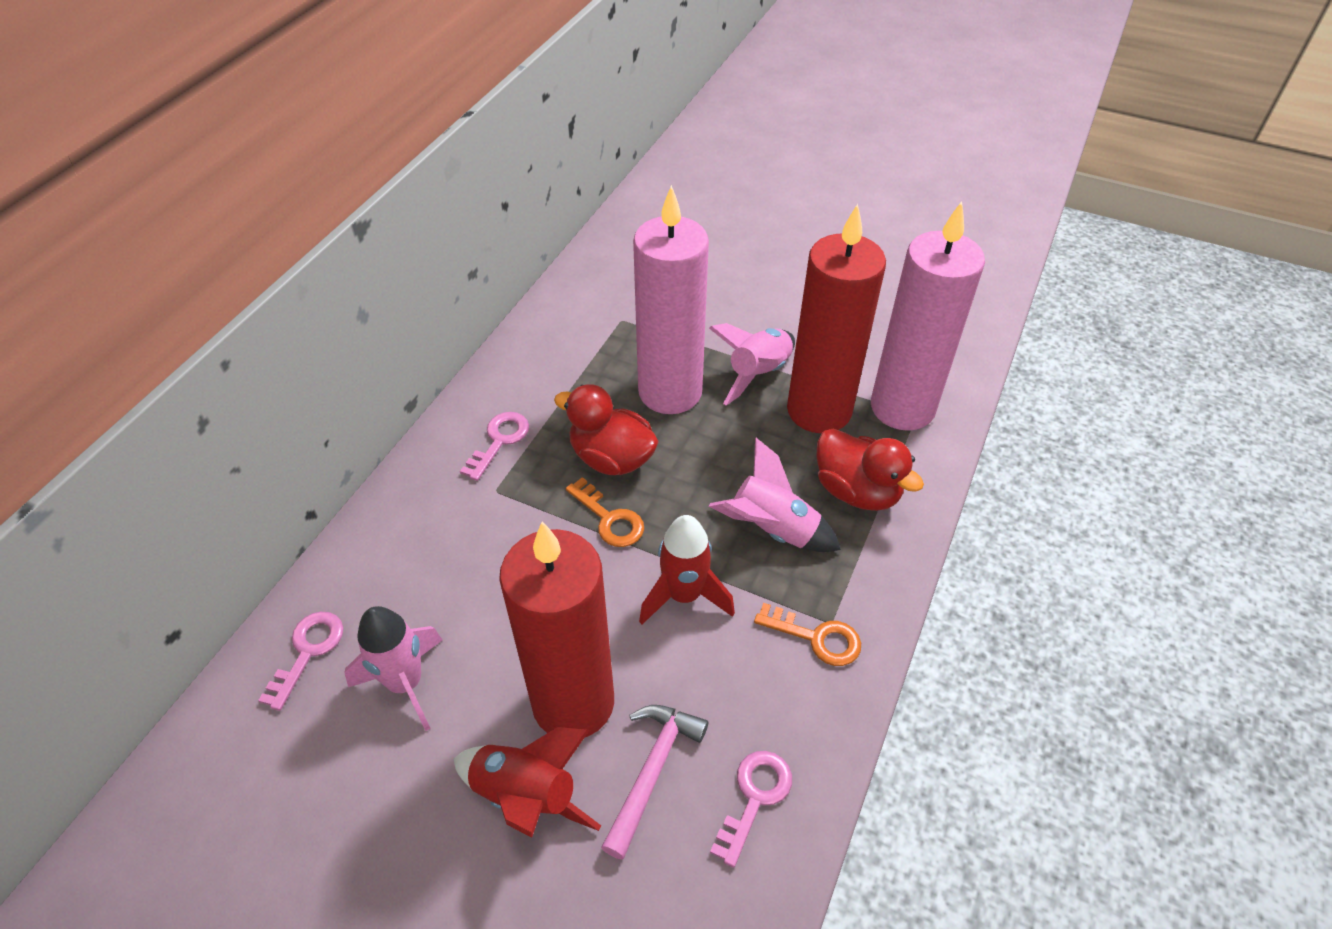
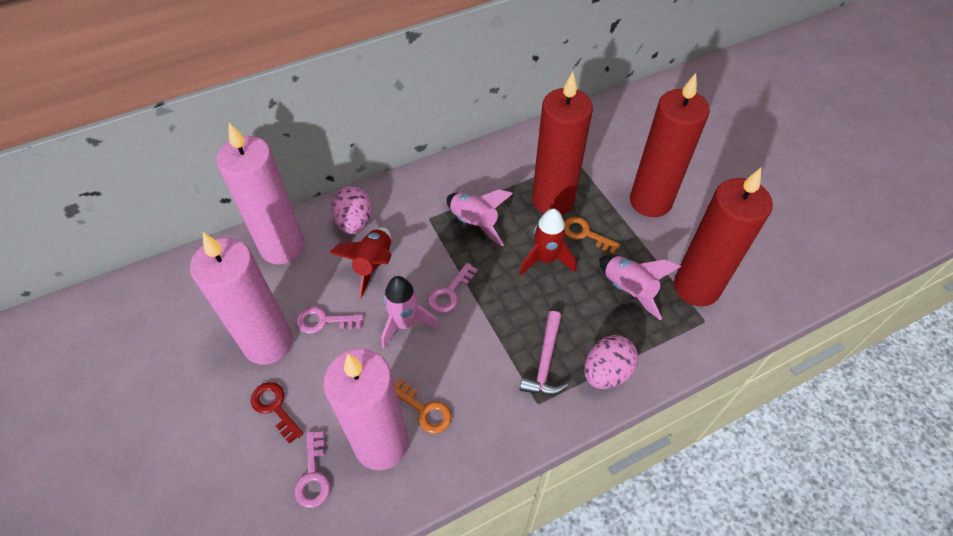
pink candle: [633,185,709,414] [871,201,985,431] = 2 -> [190,232,293,365] [216,123,305,265] [323,349,408,471] = 3
pink egg: none = 0 -> [331,186,372,234] [584,335,638,389] = 2
red candle: [499,521,614,737] [787,204,886,433] = 2 -> [532,72,593,215] [630,73,710,217] [674,168,773,306] = 3
red duck: [554,384,659,475] [817,429,924,511] = 2 -> none = 0
red key: none = 0 -> [251,382,303,444] = 1

